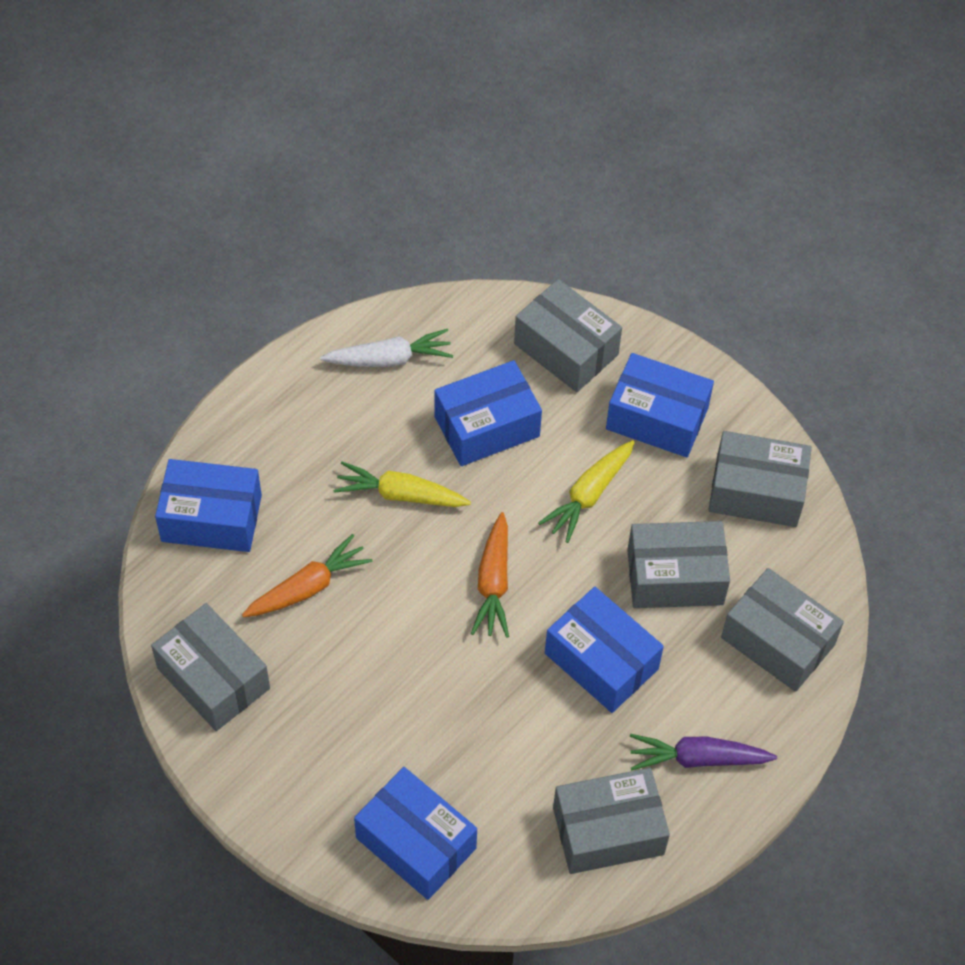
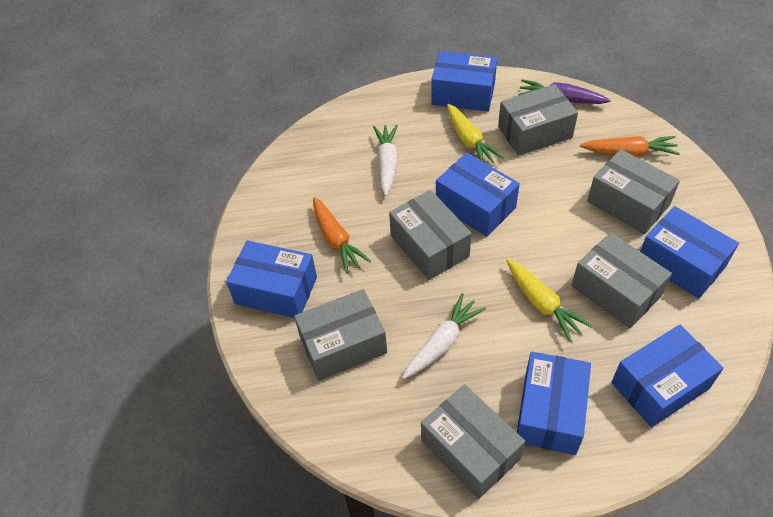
blue box: [155,459,262,552] [354,767,477,900] [434,360,542,466] [545,587,664,713] [606,353,714,457] = 5 -> [226,240,317,318] [431,51,497,111] [436,153,520,237] [517,352,591,455] [611,325,724,427] [640,206,739,299] = 6
white carrot: [320,329,453,367] = 1 -> [373,125,398,196] [402,293,486,379] = 2

